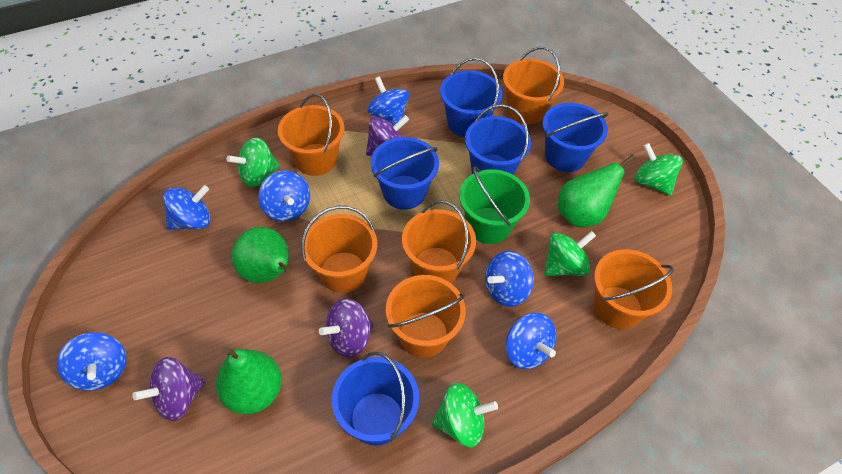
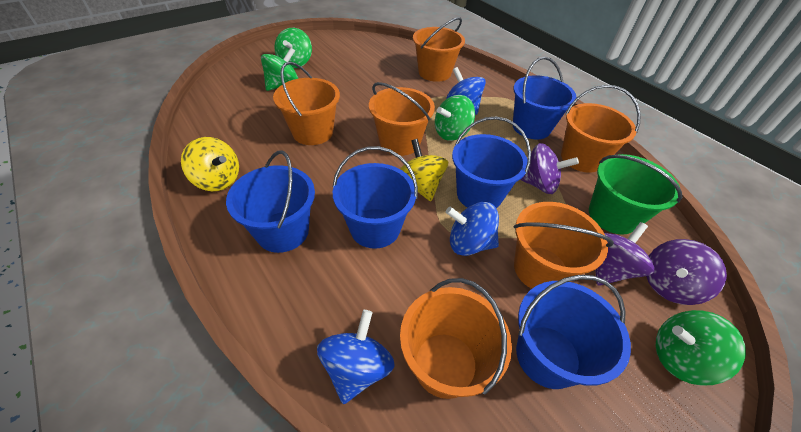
blue spinning top: [57,332,127,391] [163,185,211,230] [258,171,310,222] [367,76,409,125] [485,251,534,307] [506,313,556,369] = 6 -> [317,310,395,404] [446,67,486,115] [446,202,499,256] = 3
green pear: [216,347,282,414] [232,227,292,283] [558,154,636,228] = 3 -> none = 0
yellow spinning top: none = 0 -> [181,137,239,191] [400,139,448,201] = 2

